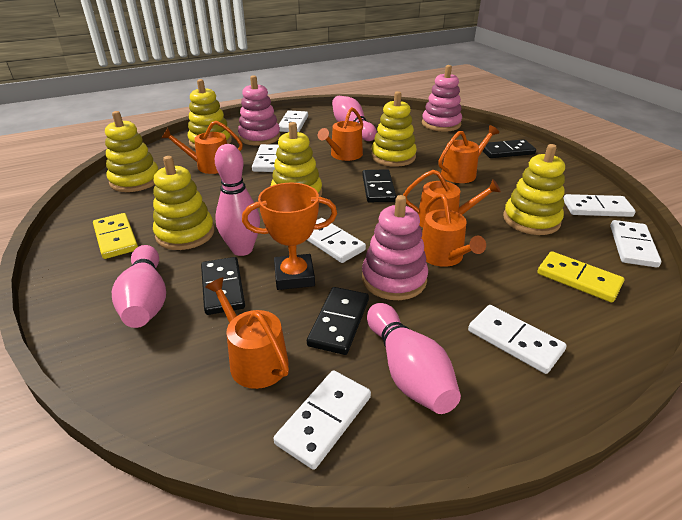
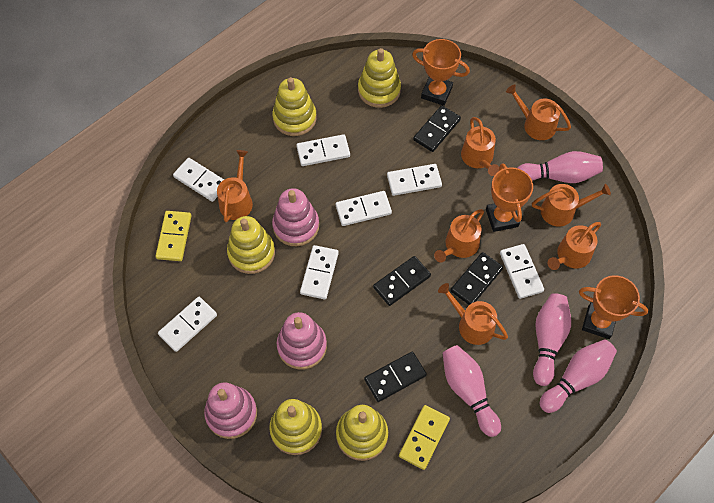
orange trophy: [242,183,337,290] = 1 -> [412,39,470,106] [486,163,533,232] [579,275,648,339] = 3
orange watering can: [162,121,243,174] [205,277,289,389] [318,107,363,161] [403,170,501,228] [422,194,486,267] [439,125,499,183] = 6 -> [217,150,253,222] [434,209,484,263] [438,283,508,345] [461,117,499,176] [506,84,571,140] [532,184,611,227] [548,222,601,270] = 7
yellow stacking toy: [105,111,158,192] [153,156,214,250] [188,79,232,149] [271,122,322,197] [371,91,417,167] [503,144,565,235] = 6 -> [227,216,275,274] [269,399,322,455] [272,77,316,136] [336,405,388,461] [358,48,401,108] = 5

